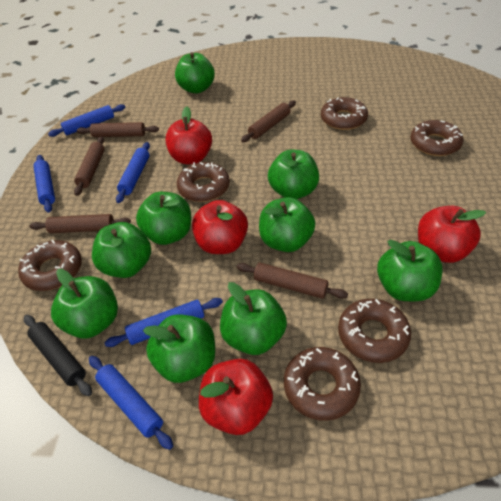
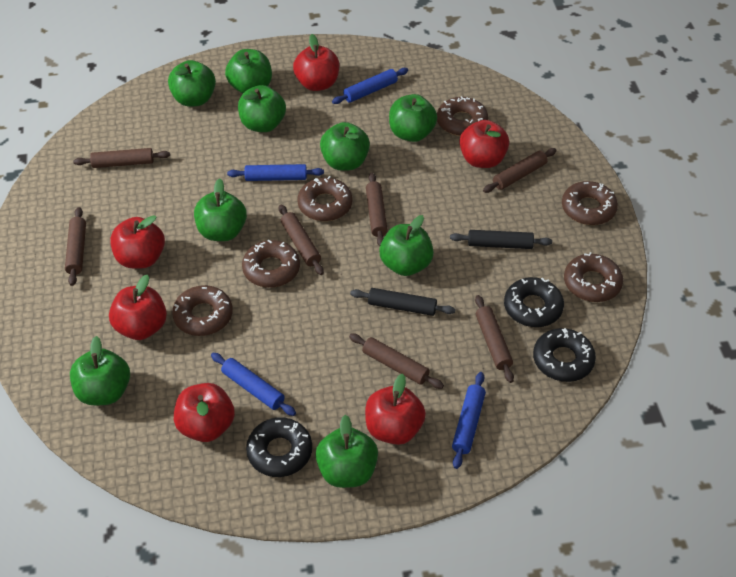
black donut: none = 0 -> [246,417,312,477] [504,277,564,327] [533,328,596,382] = 3
black rolling pin: [24,315,92,396] = 1 -> [350,288,455,316] [450,230,552,249] = 2
blue rolling pin: [33,155,55,213] [48,104,125,137] [89,356,173,450] [104,298,223,347] [116,142,150,203] = 5 -> [211,353,296,416] [227,164,324,181] [332,68,408,104] [452,372,486,469] = 4
brown rolling pin: [29,214,131,233] [74,136,104,196] [77,122,159,137] [237,263,348,299] [241,100,296,142] = 5 -> [65,207,86,286] [73,148,170,168] [279,205,324,275] [349,334,444,389] [366,173,388,246] [475,295,514,383] [483,148,557,193] = 7
red apple: [165,106,212,164] [192,200,248,254] [199,359,273,435] [418,206,486,263] = 4 -> [109,275,167,340] [110,215,165,269] [174,383,235,442] [293,34,339,91] [365,373,426,445] [459,120,509,168] = 6

